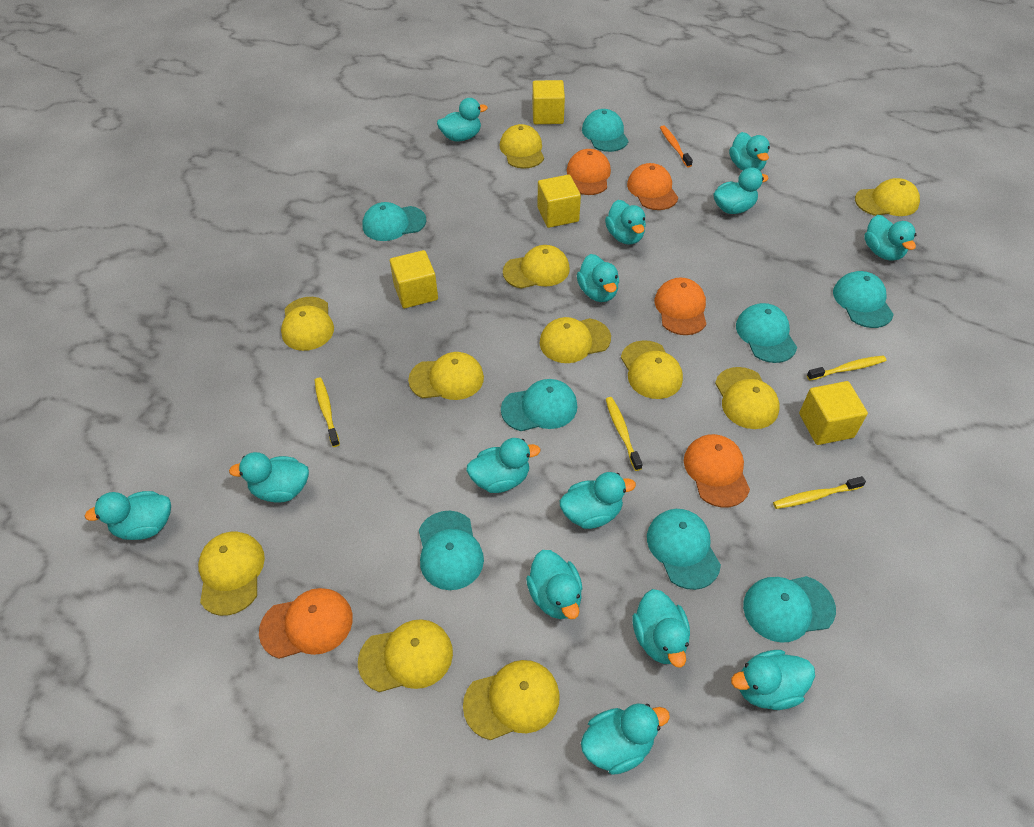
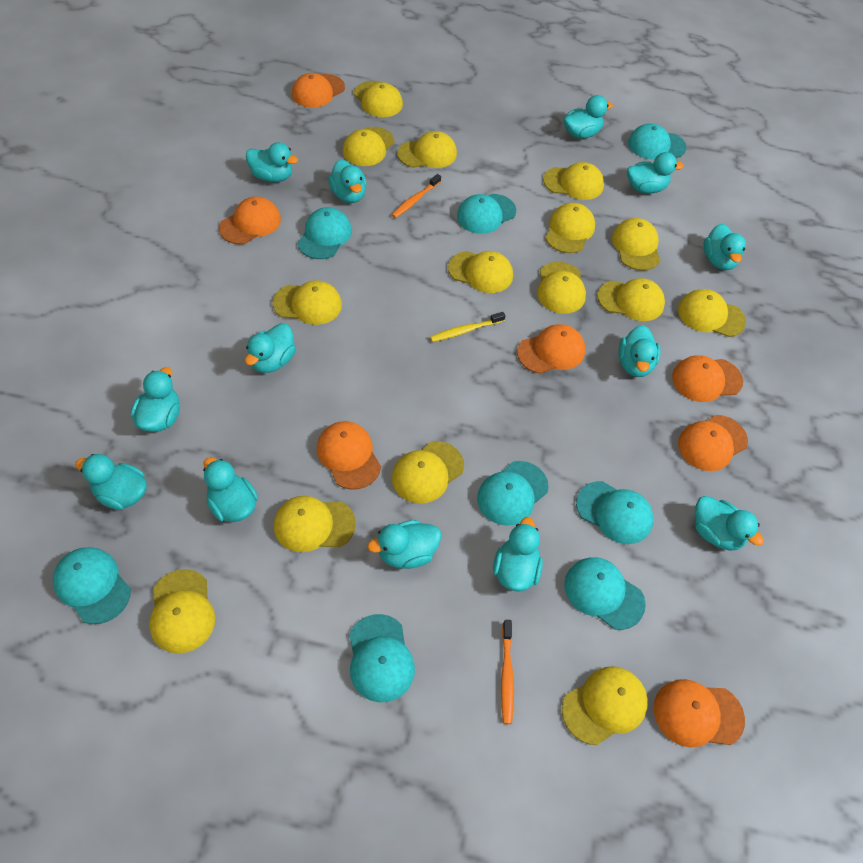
orange cap: [259,588,353,659] [567,149,611,195] [627,163,678,210] [654,278,706,335] [684,434,750,508] = 5 -> [219,196,281,244] [292,73,345,108] [317,421,381,490] [517,324,585,374] [654,679,745,748] [672,355,743,402] [678,415,748,471] = 7
orange toothbrush: [660,125,693,168] = 1 -> [392,174,441,218] [501,620,514,724] = 2
turquoise duck: [85,491,171,540] [229,452,309,503] [437,98,488,142] [466,438,540,493] [526,550,583,619] [560,472,636,529] [577,254,619,302] [581,703,670,775] [605,200,646,245] [632,589,690,668] [714,167,769,214] [729,132,770,171] [731,650,815,710] [864,215,916,261] = 14 -> [75,454,147,510] [131,367,180,432] [203,457,258,522] [245,323,296,373] [246,142,298,182] [328,159,367,203] [367,520,441,569] [493,517,543,592] [563,95,613,139] [618,325,661,377] [627,152,684,194] [695,496,764,551] [704,224,746,270] = 13
yellow cap: [198,532,265,616] [281,297,334,351] [358,619,453,692] [408,352,484,400] [463,660,560,740] [500,124,544,169] [503,245,570,289] [540,317,611,363] [621,340,683,399] [715,367,780,429] [855,178,920,216] = 11 -> [149,569,215,654] [272,281,342,325] [274,496,356,552] [343,127,394,166] [354,81,403,117] [392,441,464,504] [398,131,457,168] [448,251,513,293] [537,262,586,314] [543,162,604,200] [545,203,595,253] [562,666,648,745] [597,278,665,321] [612,218,661,271] [678,289,746,337] = 15
yellow cube: [390,250,438,308] [532,80,565,124] [537,175,581,228] [799,381,868,445] = 4 -> none = 0
yellow toothbrush: [314,378,340,447] [606,397,643,471] [773,476,866,509] [807,355,886,381] = 4 -> [430,312,505,342] = 1

